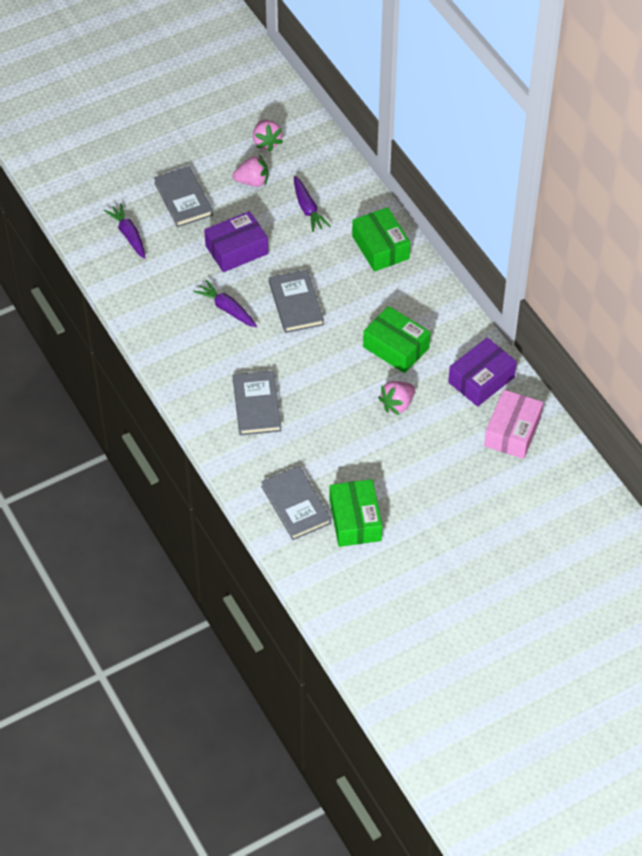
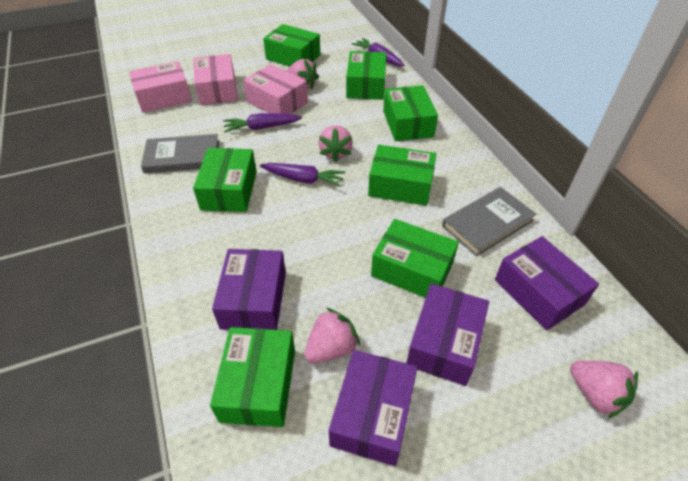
green box: [330,479,382,547] [352,207,410,272] [363,306,431,373] = 3 -> [193,148,257,212] [210,327,295,427] [263,24,320,67] [346,51,386,100] [368,145,436,206] [371,219,459,298] [383,85,438,141] = 7
grey book: [154,166,213,227] [233,370,282,436] [261,466,331,540] [269,270,324,333] = 4 -> [141,134,219,174] [442,187,536,257] = 2
pink box: [484,390,543,459] = 1 -> [129,61,192,113] [193,54,238,105] [243,64,308,114] = 3
pink strawberry: [233,155,268,187] [253,120,283,152] [378,381,415,415] = 3 -> [287,59,319,90] [305,308,360,364] [318,125,353,162] [570,361,638,419] = 4
purple box: [204,211,268,272] [448,338,517,407] = 2 -> [212,249,286,330] [329,350,417,466] [406,284,489,386] [495,236,599,330] = 4

